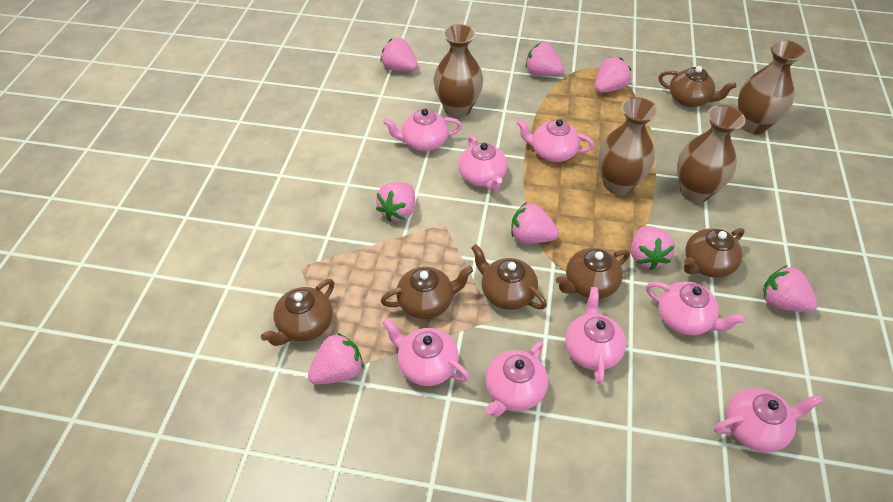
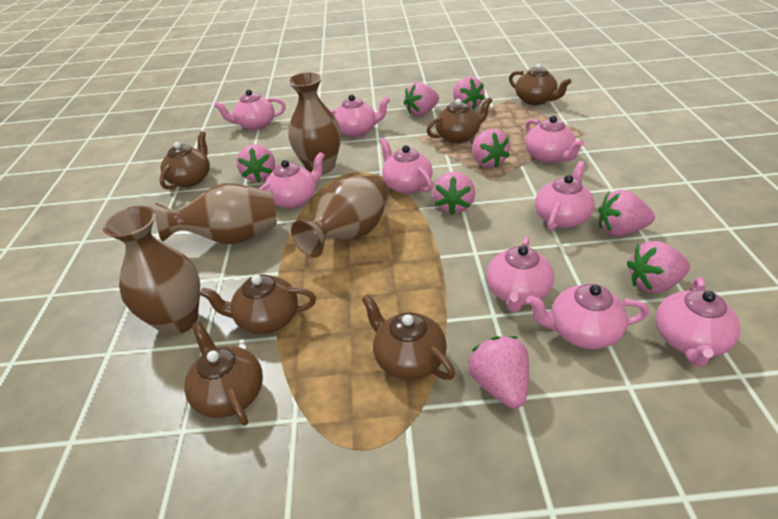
pink teapot: [382,318,470,386] [383,109,462,151] [459,135,507,191] [486,341,548,417] [516,119,594,162] [565,287,626,384] [646,281,746,335] [714,388,823,453] = 8 -> [214,90,286,130] [259,152,325,208] [330,95,390,137] [380,138,433,194] [487,237,554,312] [525,116,584,163] [526,284,649,349] [535,161,595,231] [656,277,740,367] = 9

